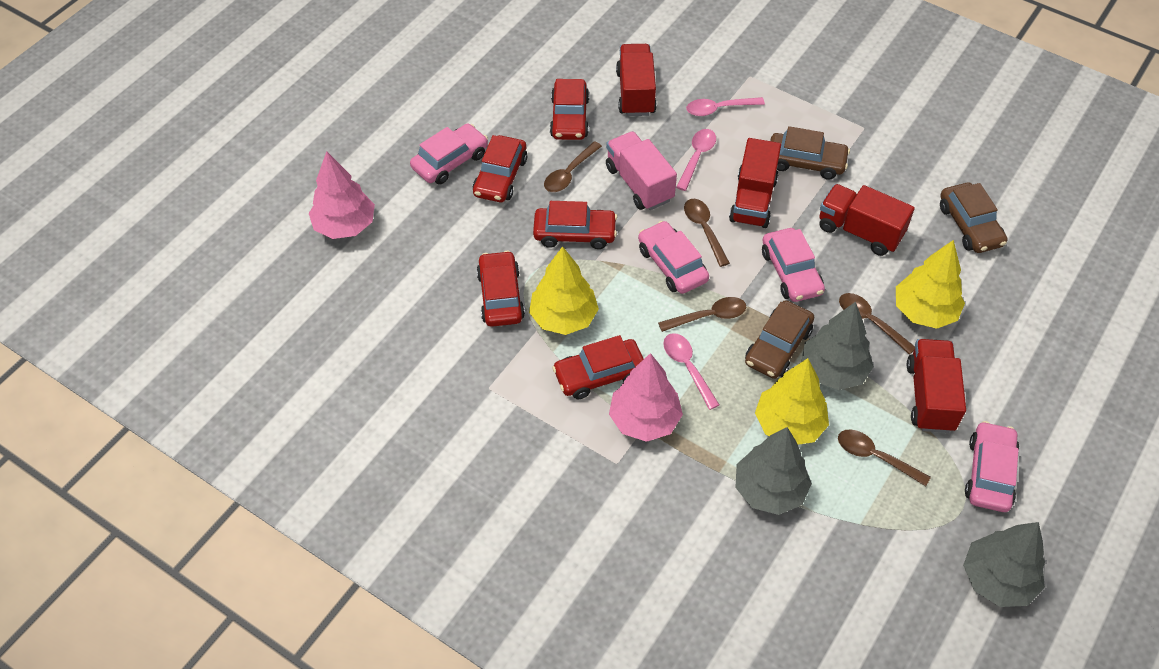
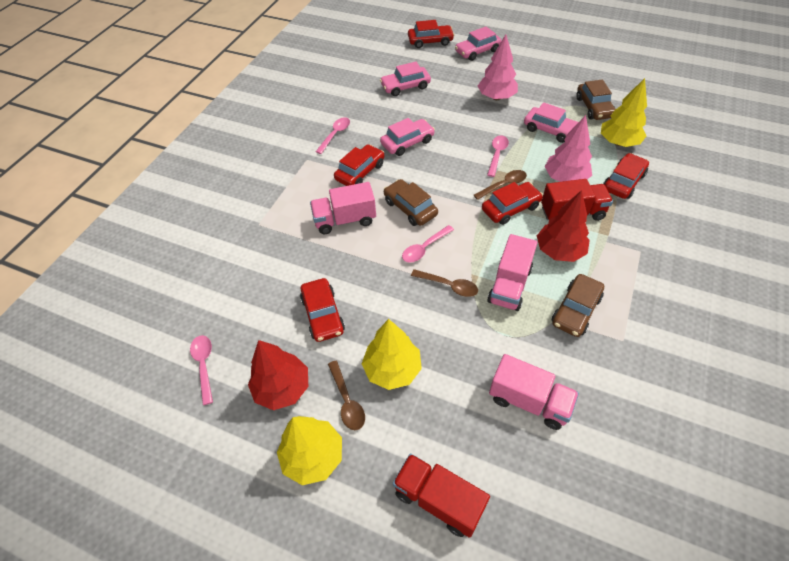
brown spoon: [544,141,602,192] [658,297,746,332] [684,199,730,267] [838,430,931,486] [839,293,915,355] = 5 -> [328,361,365,430] [411,269,478,297] [474,170,527,200] = 3
grey tree: [735,427,812,515] [801,302,874,390] [963,522,1045,607] = 3 -> none = 0
pink spoon: [663,333,719,410] [676,129,716,191] [686,97,765,116] = 3 -> [190,335,213,405] [316,117,350,154] [402,225,454,262] [487,135,509,177] = 4
pink truck: [606,131,677,210] = 1 -> [310,182,376,234] [487,234,537,311] [489,354,579,430] = 3
red tree: none = 0 -> [248,340,308,410] [537,190,590,262] = 2
red truck: [616,44,657,116] [729,138,781,228] [819,184,915,256] [907,339,966,433] = 4 -> [393,453,490,538] [541,179,613,221] = 2

